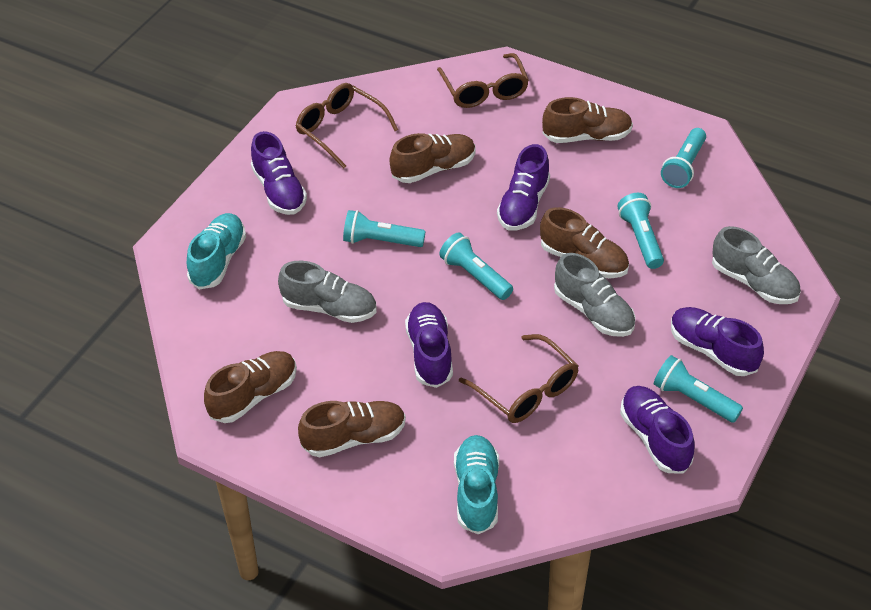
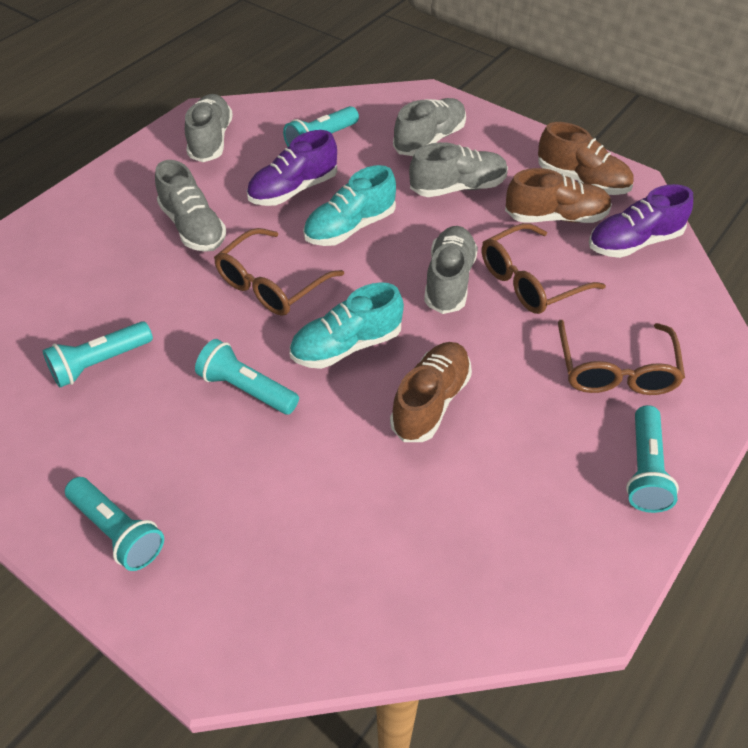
brown shoe: [204,351,297,423] [298,401,406,457] [390,133,476,183] [540,207,629,278] [542,97,633,143] = 5 -> [390,342,472,442] [505,168,612,223] [538,122,634,195] = 3
grey shoe: [278,261,377,323] [554,253,635,337] [712,226,801,304] = 3 -> [155,160,226,252] [185,94,233,162] [393,98,466,156] [409,142,508,197] [424,226,478,314] = 5
purple shoe: [251,131,307,215] [405,302,453,388] [497,144,550,231] [620,386,695,473] [671,307,764,376] = 5 -> [247,130,337,206] [589,184,693,258] = 2

